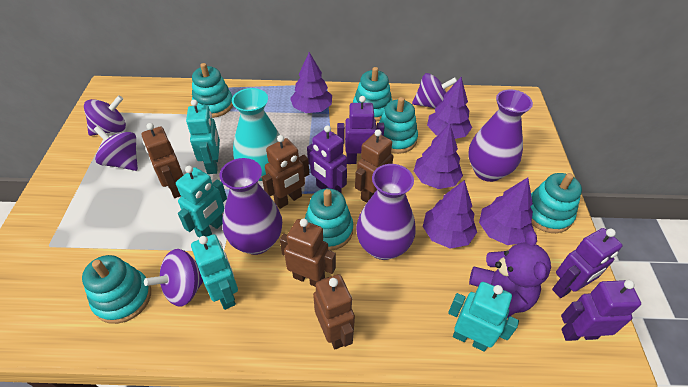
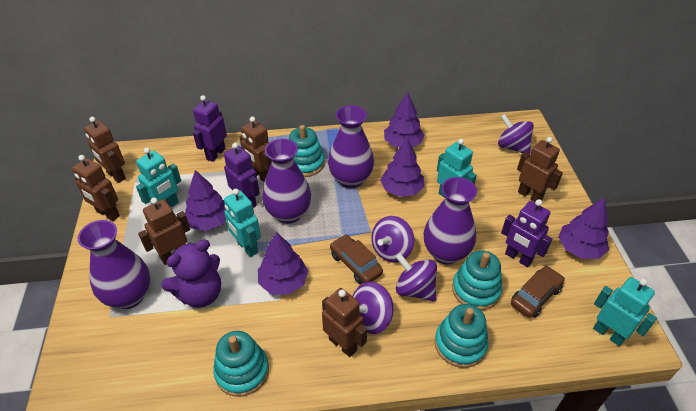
brown car: none = 0 -> [330,234,383,284] [511,266,565,318] = 2
brown robot: [141,123,183,198] [262,135,309,209] [280,219,336,287] [313,274,355,350] [355,129,393,203] = 5 -> [72,155,120,221] [84,117,126,183] [138,198,190,265] [240,117,272,182] [322,288,367,357] [517,137,563,202] = 6
purple robot: [307,125,347,193] [337,96,385,164] [552,228,623,298] [561,280,641,341] = 4 -> [193,95,227,162] [224,143,260,208] [501,199,552,267] = 3
purple vase: [220,158,282,255] [356,164,416,260] [468,89,533,182] = 3 -> [78,220,150,309] [262,138,311,224] [328,105,374,188] [423,177,477,265] = 4
turquoise stacking toy: [82,255,151,324] [192,63,233,118] [304,188,353,251] [353,67,392,121] [379,97,418,154] [531,173,582,233] = 6 -> [213,331,269,397] [289,125,325,177] [435,304,489,368] [452,250,502,310] = 4
turquoise vase: [232,88,280,181] = 1 -> none = 0

